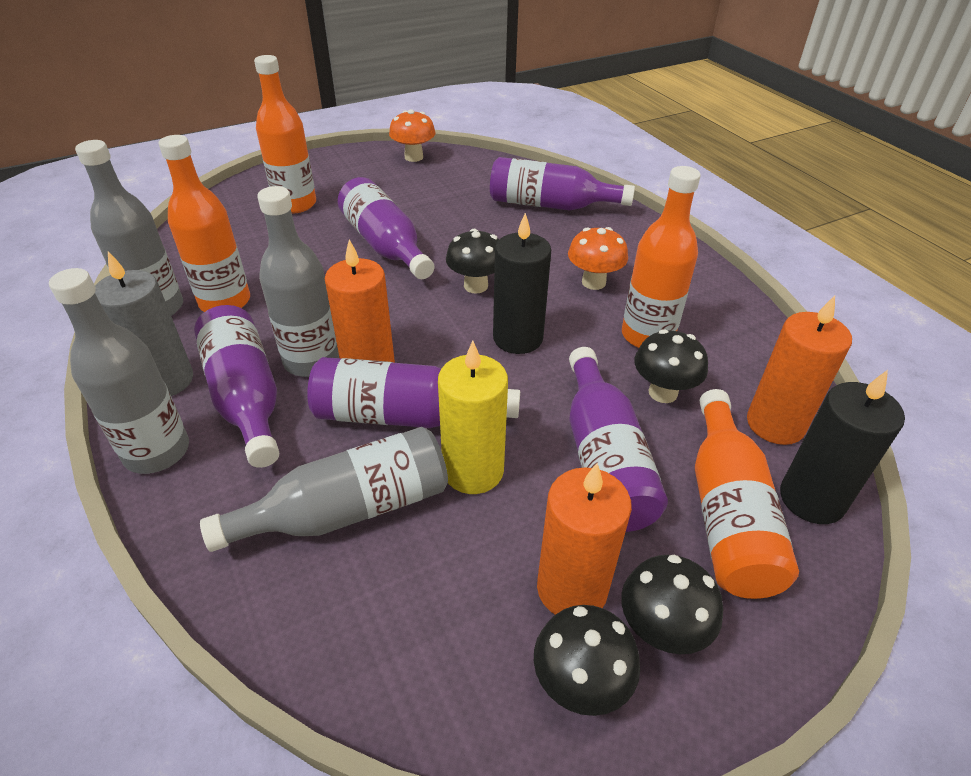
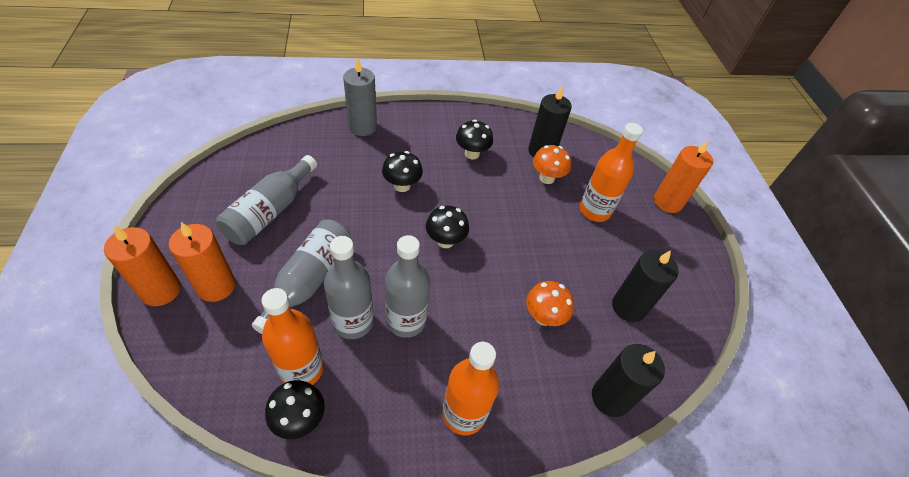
black candle: [493,213,551,354] [780,370,905,524] = 2 -> [528,87,572,157] [592,344,665,417] [612,250,679,322] = 3
orange bottle: [158,135,250,312] [254,55,316,214] [622,166,701,348] [695,389,799,599] = 4 -> [261,288,324,385] [442,342,499,435] [580,123,643,222] = 3
purple bottle: [194,305,279,468] [307,357,520,428] [338,177,434,279] [490,157,635,210] [569,347,668,532] = 5 -> none = 0
yellow candle: [438,341,508,494] = 1 -> none = 0

